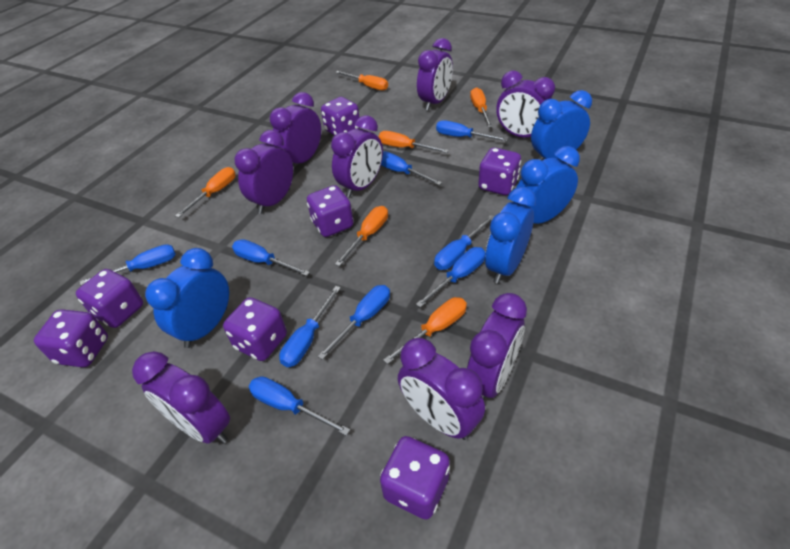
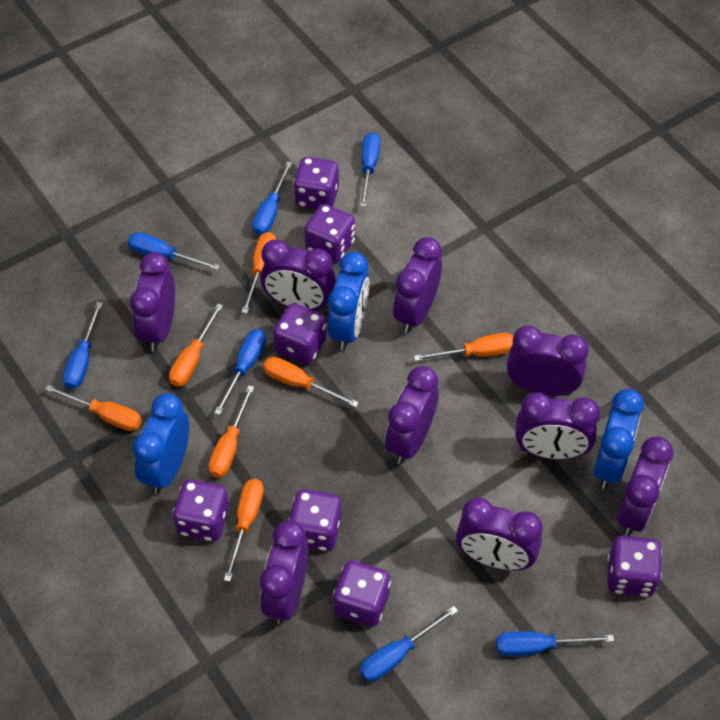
blue clock: [145,248,229,348] [485,187,536,284] [513,146,580,224] [531,90,592,160] = 4 -> [132,393,189,494] [328,252,369,350] [593,389,644,489] = 3
blue screwdriver: [80,244,176,285] [232,239,310,276] [249,376,350,436] [279,286,341,367] [318,285,390,360] [381,151,442,185] [416,247,486,308] [434,215,494,270] [436,120,508,141] = 9 -> [62,302,103,389] [128,232,220,270] [214,329,266,415] [252,161,293,236] [360,132,380,207] [360,606,458,682] [496,631,614,656] = 7
orange screwdriver: [175,167,235,218] [335,71,388,91] [335,206,388,266] [379,131,449,153] [383,297,467,364] [470,87,493,127] = 6 -> [45,385,142,431] [169,304,223,387] [208,385,254,478] [224,479,264,582] [241,232,276,314] [263,357,359,407] [414,333,513,361] = 7
purple clock: [132,351,230,444] [235,130,293,214] [270,92,321,166] [331,115,383,198] [398,338,485,440] [417,38,453,111] [467,293,527,400] [496,71,555,137] = 8 -> [130,252,175,352] [260,239,336,311] [260,521,309,625] [385,366,439,464] [393,237,442,333] [456,498,543,571] [507,326,589,396] [516,393,600,460] [617,437,674,536] = 9

